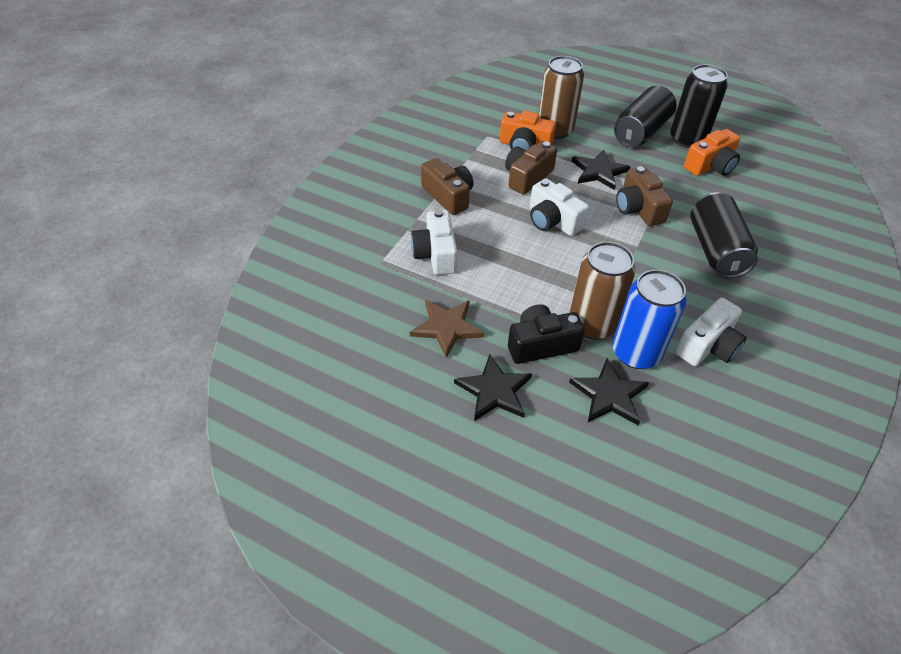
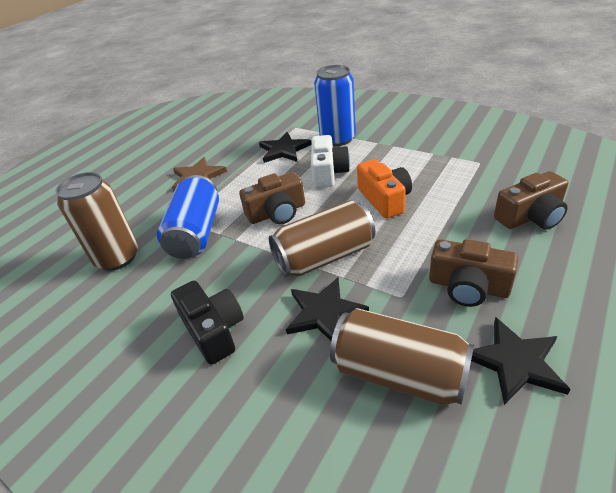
black can: [614,85,676,147] [670,64,728,148] [690,193,758,278] = 3 -> none = 0
blue can: [612,270,687,369] = 1 -> [157,175,219,259] [314,65,356,146] = 2
brown can: [539,56,584,139] [569,242,636,340] = 2 -> [56,172,138,271] [269,200,375,277] [330,308,474,405] = 3
orange camera: [500,111,556,150] [684,129,740,176] = 2 -> [357,159,412,218] = 1
white camera: [411,209,457,275] [530,179,589,236] [675,298,747,366] = 3 -> [311,135,350,188] = 1

